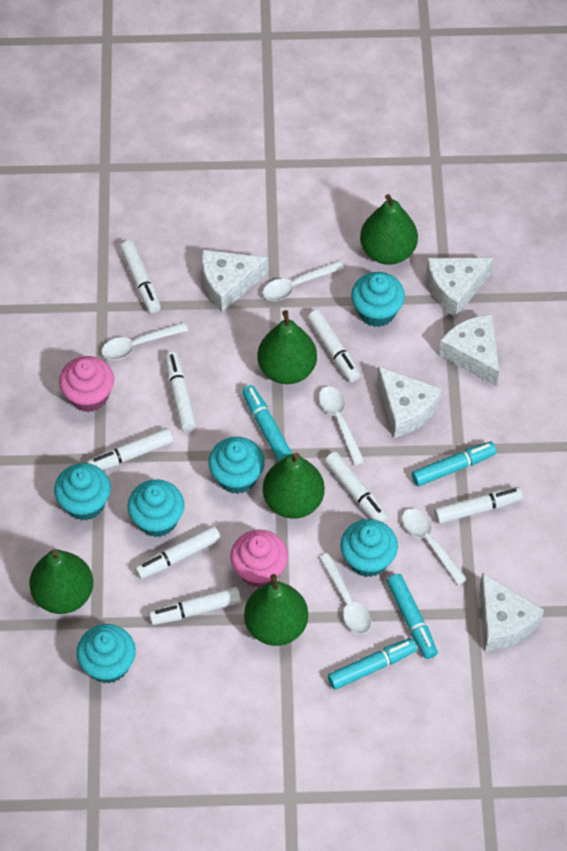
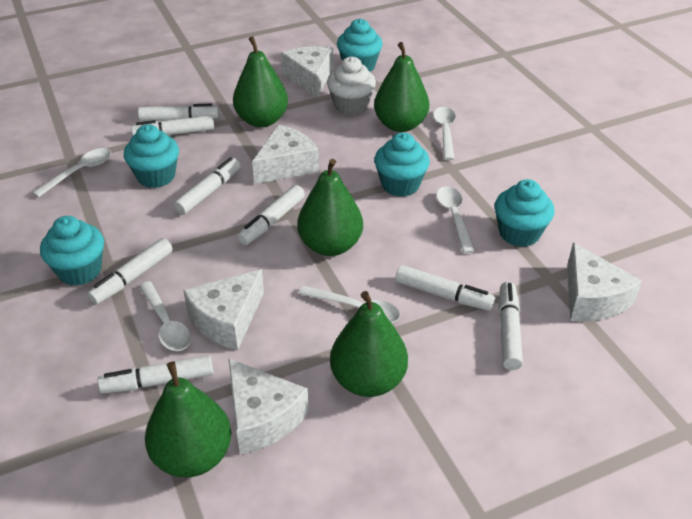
pink cupcake: [59,356,114,412] [230,530,288,588] = 2 -> none = 0
turquoise cupcake: [54,463,111,521] [77,624,136,683] [128,479,184,537] [209,437,265,494] [340,519,398,577] [351,272,405,327] = 6 -> [40,216,104,286] [124,124,179,188] [337,19,383,72] [374,132,430,197] [494,179,554,247] = 5
turquoise marker: [242,385,292,461] [328,638,417,690] [387,574,438,659] [412,442,497,486] = 4 -> none = 0
white cupcake: none = 0 -> [327,57,376,115] = 1

